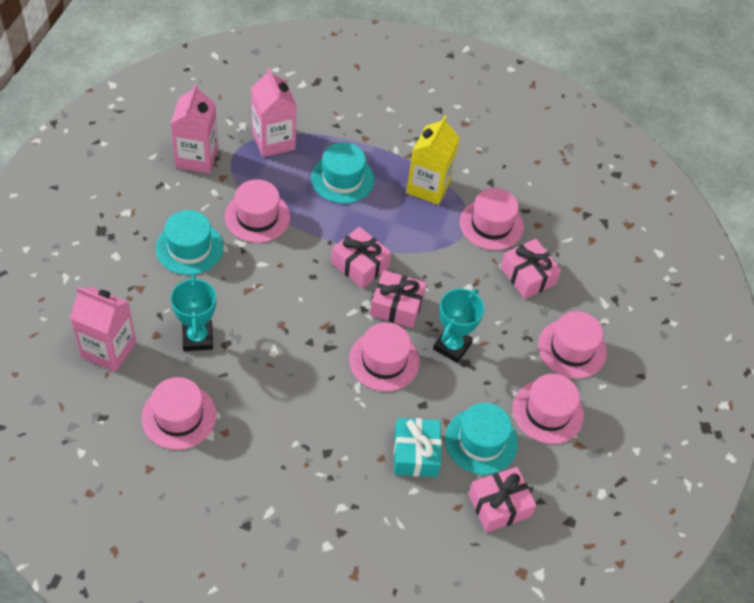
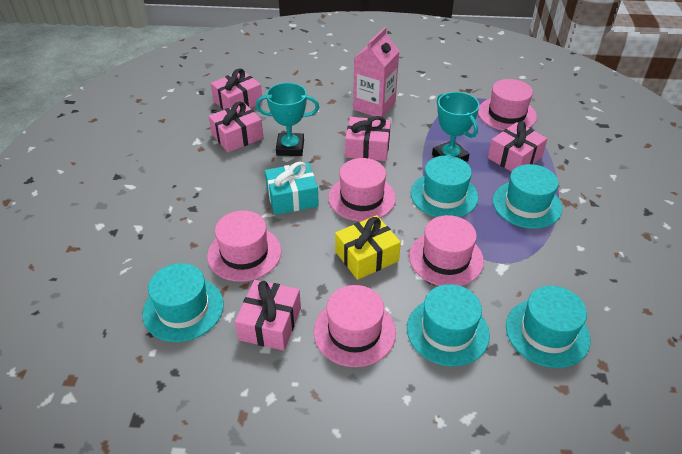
pink carton: [70,287,136,372] [170,83,218,173] [251,68,297,157] = 3 -> [353,27,399,117] = 1
pink gift: [331,227,391,289] [370,270,427,328] [468,467,536,533] [500,239,561,299] = 4 -> [208,101,263,152] [211,68,263,110] [235,280,301,351] [345,116,391,161] [488,121,548,172] = 5
pink hat: [141,377,217,450] [225,179,290,243] [349,322,420,391] [460,188,524,250] [513,374,584,444] [538,311,607,379] = 6 -> [207,211,282,282] [313,285,396,367] [328,158,396,221] [409,215,484,286] [478,79,537,131] = 5
turquoise hat: [156,210,224,275] [311,142,374,204] [445,403,518,475] = 3 -> [142,263,224,342] [407,284,490,367] [411,156,478,217] [493,164,562,229] [506,286,590,368] = 5
yellow carton: [406,115,459,205] = 1 -> none = 0
yellow gift: none = 0 -> [335,215,401,280] = 1

